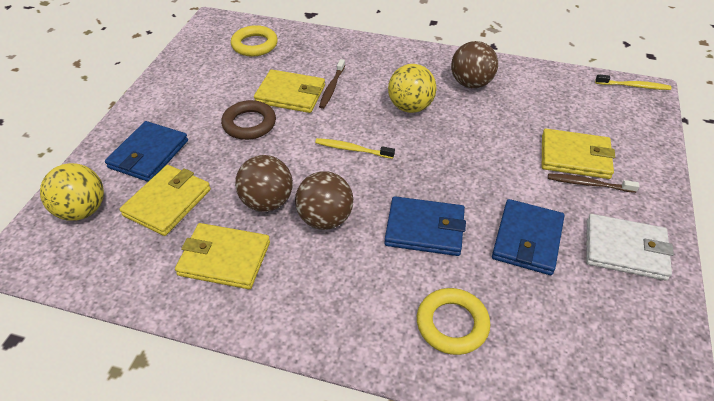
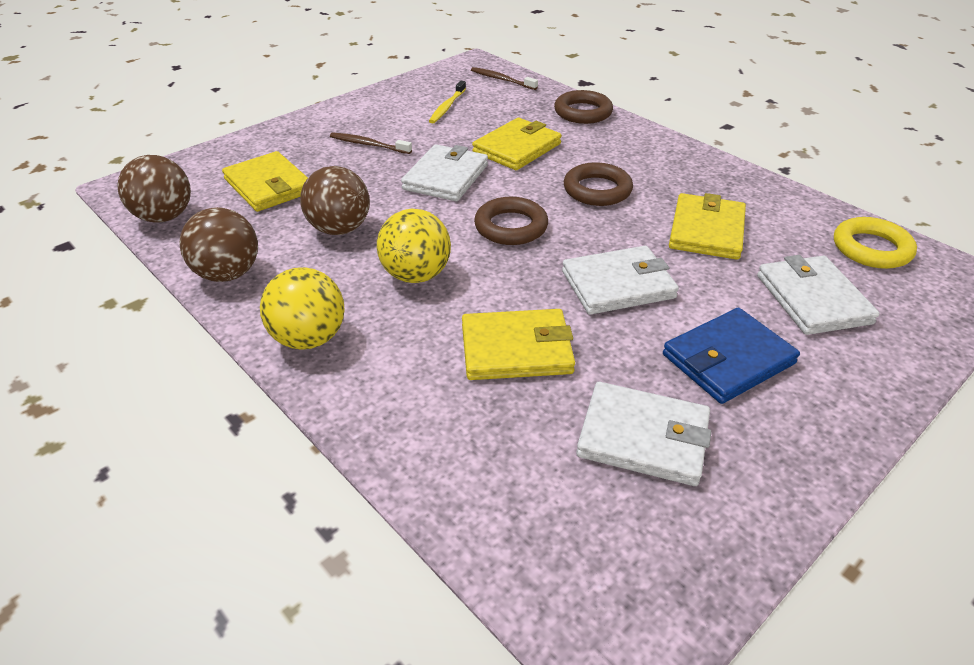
blue wallet: [105,121,188,182] [384,196,466,256] [492,199,564,275] = 3 -> [663,308,800,404] = 1
brown ring: [221,100,276,140] = 1 -> [474,197,548,245] [554,90,613,124] [564,162,633,206] = 3
white wallet: [586,214,674,281] = 1 -> [401,144,488,201] [562,246,679,315] [576,382,711,486] [757,255,880,335] = 4
yellow ring: [231,25,278,57] [417,288,490,355] = 2 -> [834,217,917,269] = 1
yellow toothbrush: [315,138,395,159] [595,74,671,90] = 2 -> [429,81,466,123] = 1

